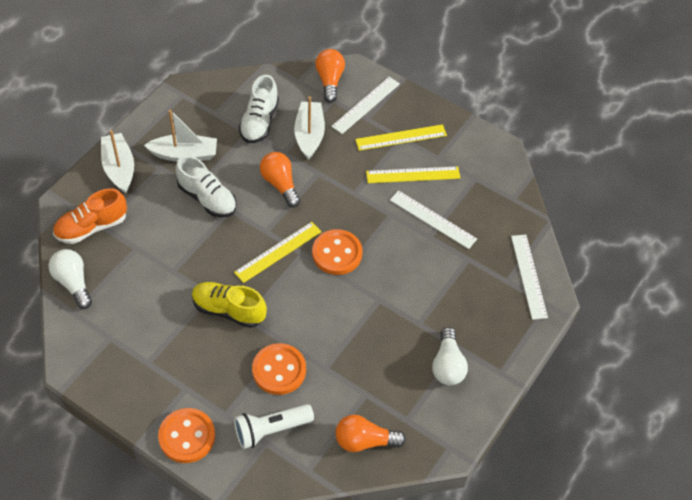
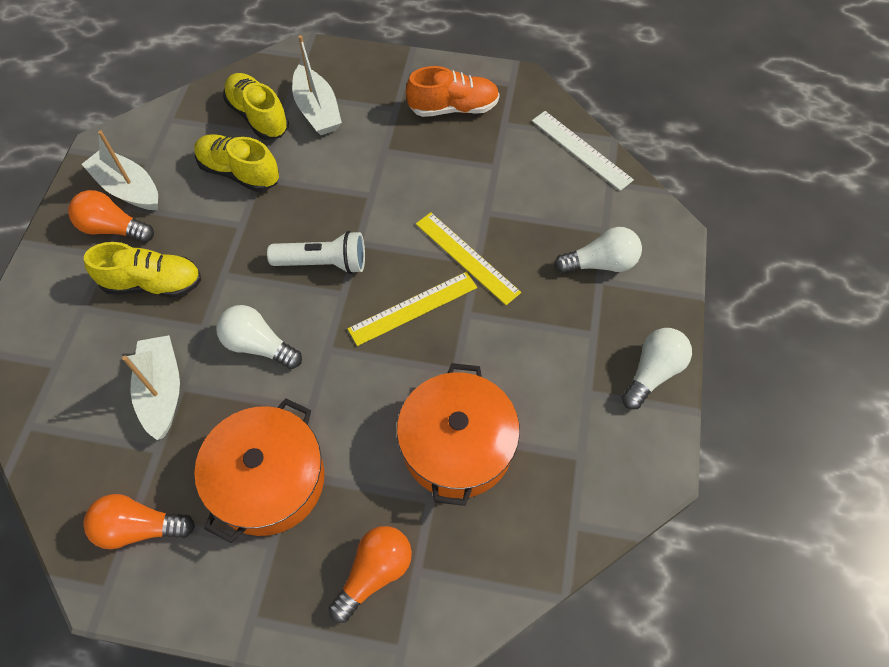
orange button: [158,408,215,463] [252,343,306,395] [312,229,362,275] = 3 -> none = 0
orange pot: none = 0 -> [194,398,324,543] [397,363,520,506] = 2
white light bulb: [49,249,92,309] [432,327,468,385] = 2 -> [216,305,302,369] [554,227,642,274] [621,328,692,409] = 3
white ruler: [331,77,400,134] [390,190,477,249] [511,235,548,320] = 3 -> [532,111,634,191] = 1
white shoe: [175,156,237,217] [239,75,279,143] = 2 -> none = 0
yellow ruler: [234,222,322,283] [355,124,447,151] [366,166,460,183] = 3 -> [348,272,477,346] [416,212,521,305] = 2
yellow shoe: [192,282,267,328] = 1 -> [84,242,201,298] [194,134,279,192] [223,73,289,140] = 3

